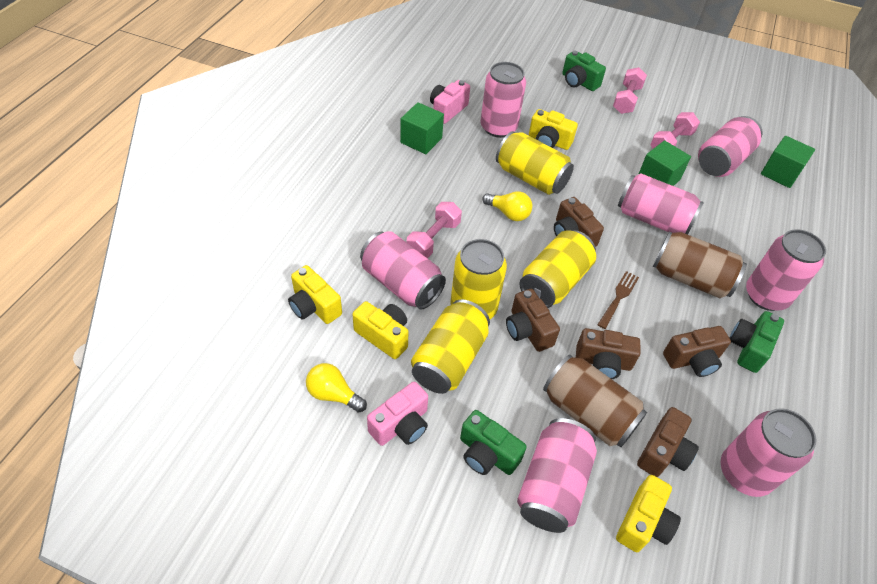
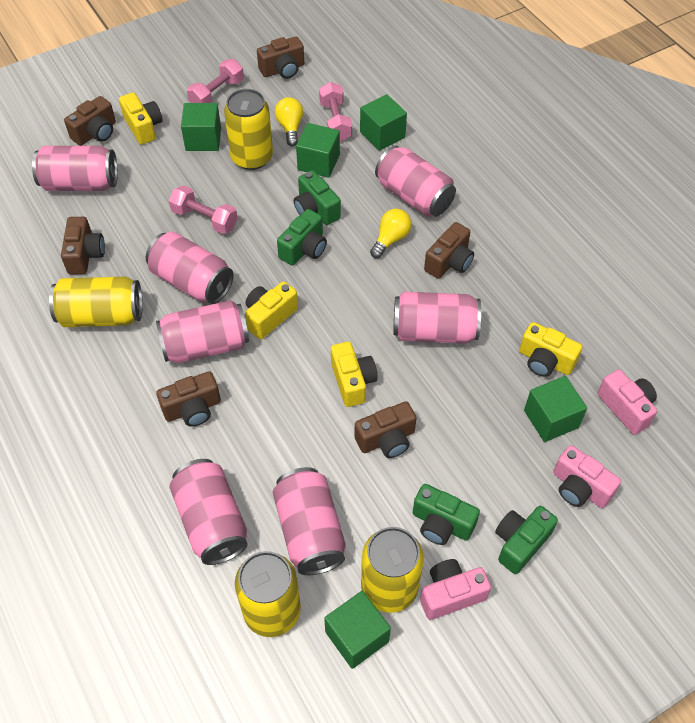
brown camera: [506,289,560,352] [554,197,604,247] [576,328,640,379] [637,407,699,477] [663,326,731,377] = 5 -> [61,217,105,275] [64,96,116,146] [156,371,221,427] [257,36,304,79] [355,401,417,458] [424,222,474,279] = 6
brown can: [543,355,647,447] [653,231,747,298] = 2 -> none = 0
brown fork: [597,271,639,329] = 1 -> none = 0
green camera: [460,410,527,475] [562,51,606,91] [729,311,784,373] = 3 -> [277,209,327,265] [294,170,341,225] [413,484,480,545] [495,506,558,574] = 4
green cube: [400,102,444,154] [639,140,691,186] [761,136,815,188] = 3 -> [181,103,221,151] [296,123,340,178] [324,591,391,669] [360,94,407,151] [524,376,587,442] = 5
pink camera: [367,382,428,446] [430,80,470,124] = 2 -> [420,559,491,620] [553,445,621,508] [598,369,657,435] = 3

